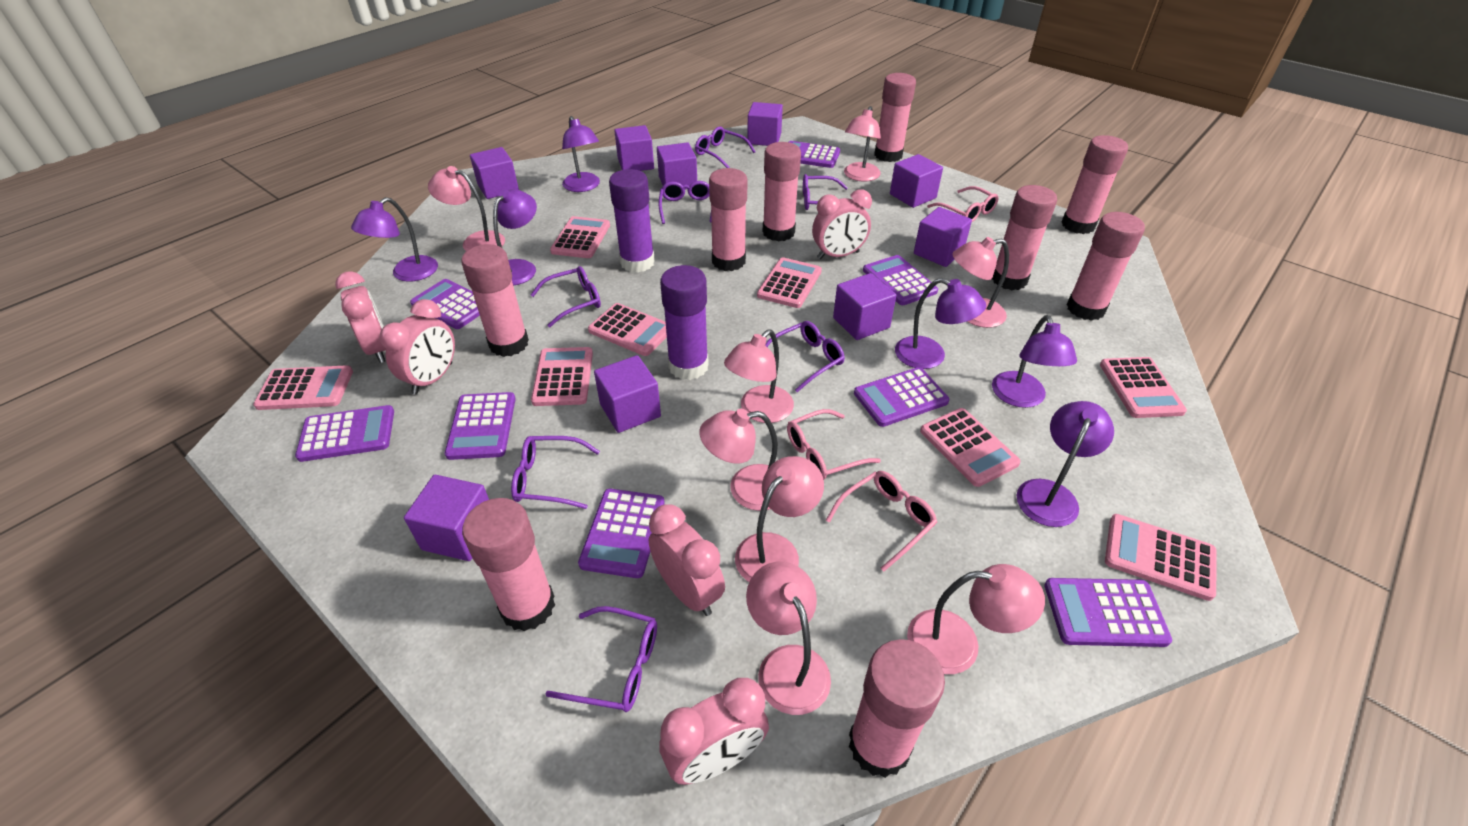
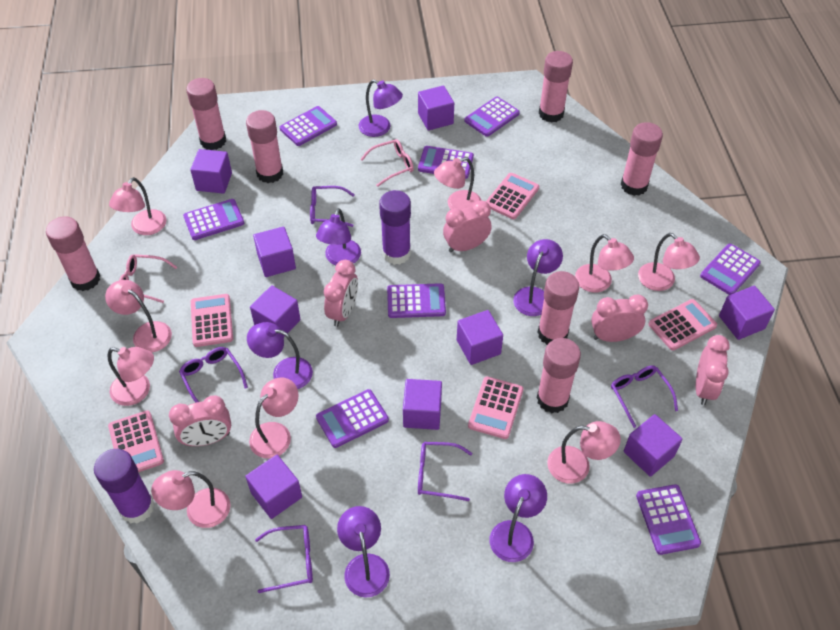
pink calculator: [253,365,353,410] [531,347,593,406] [550,216,610,258] [588,303,667,356] [757,257,822,308] [920,408,1021,487] [1100,357,1187,418] [1105,514,1216,601] = 8 -> [108,410,164,472] [191,294,233,347] [468,376,524,439] [486,173,539,219] [648,299,717,351] = 5
pink glasses: [787,409,881,480] [826,471,937,572] [927,186,999,222] = 3 -> [119,254,177,303] [360,139,414,187] = 2
pink glue stick: [461,244,529,357] [462,498,555,632] [709,168,748,271] [763,142,801,242] [849,639,945,778] [874,73,916,162] [992,185,1057,290] [1062,135,1128,234] [1067,212,1145,321] = 9 -> [46,216,100,291] [186,78,226,150] [246,110,283,183] [537,271,579,345] [537,338,581,413] [539,51,573,123] [621,122,663,196] = 7
pink lamp: [428,166,505,251] [699,409,778,511] [724,330,794,423] [735,456,824,582] [746,562,831,715] [844,106,881,181] [907,564,1045,674] [952,237,1009,328] = 8 -> [105,280,172,352] [107,347,154,406] [109,177,166,235] [151,470,230,528] [249,378,299,458] [434,157,481,210] [547,421,621,484] [575,234,634,293] [638,233,700,291] = 9
purple glasses: [511,436,600,509] [531,266,601,327] [545,606,657,712] [659,181,712,224] [695,127,756,168] [766,321,845,392] [803,174,848,210] = 7 -> [179,347,248,403] [255,525,313,593] [310,186,355,227] [418,442,472,501] [611,365,678,428] = 5

